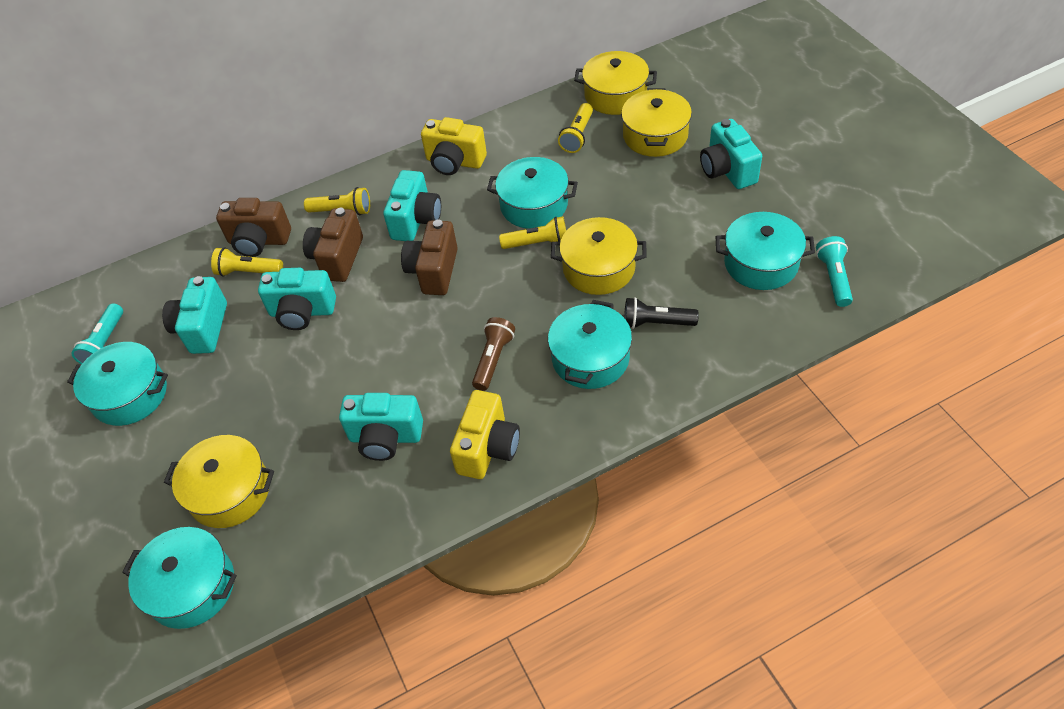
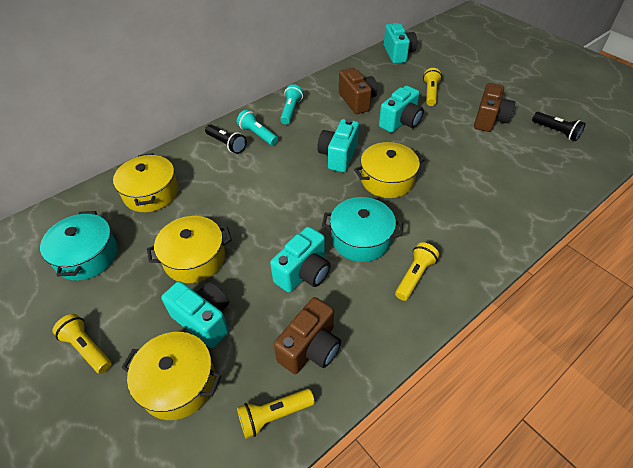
black flashlight: [624,297,699,329] = 1 -> [205,125,247,154] [532,112,586,141] = 2
brown flashlight: [472,317,515,391] = 1 -> none = 0
turquoise pot: [67,342,168,426] [122,527,237,629] [487,157,578,229] [548,300,632,389] [716,212,815,290] = 5 -> [40,211,118,281] [322,197,403,262] = 2
yellow camera: [421,117,487,175] [450,390,520,479] = 2 -> none = 0

